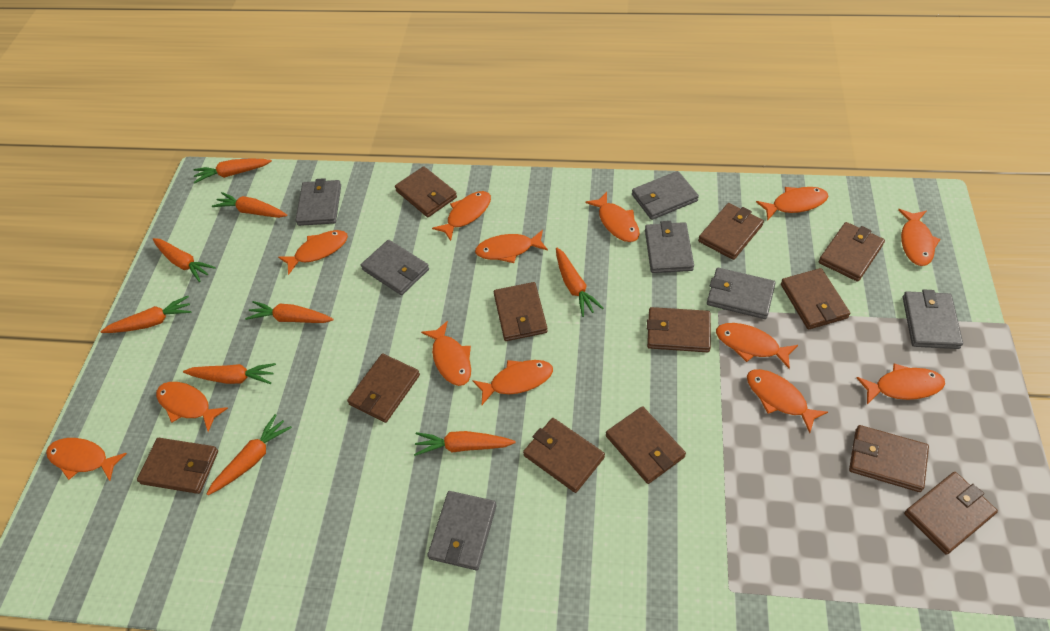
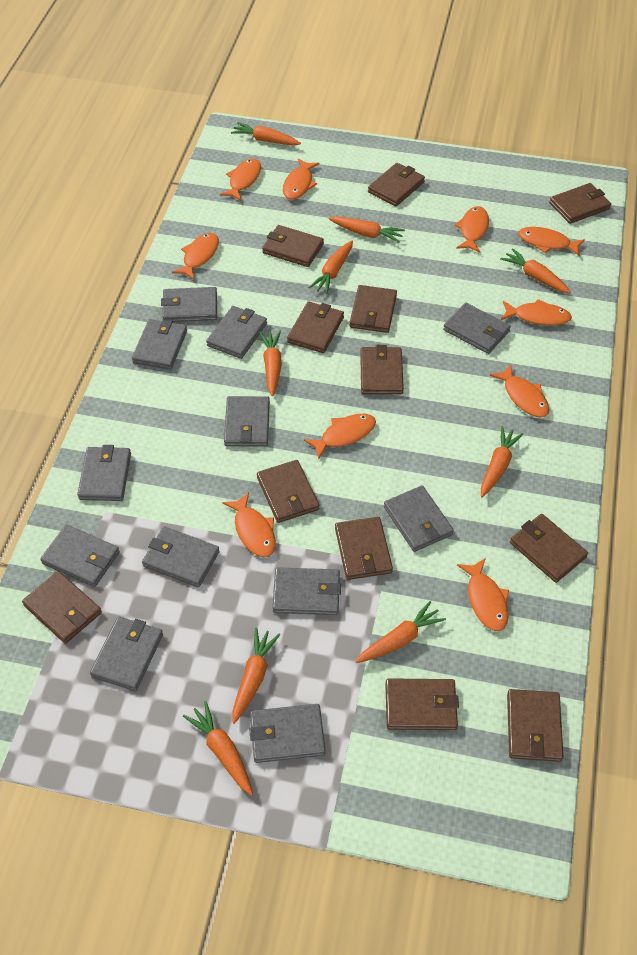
grey wallet: [296,178,341,226] [361,240,429,295] [427,491,497,570] [632,171,699,220] [645,221,694,273] [707,268,776,319] [903,290,963,349] = 7 -> [40,525,120,587] [77,445,131,501] [90,617,163,691] [132,319,187,370] [142,526,220,587] [161,287,217,322] [206,306,267,359] [224,396,270,446] [249,704,325,763] [272,567,341,615] [384,486,454,552] [443,303,511,354] = 12
orange fish: [46,438,127,481] [156,382,228,432] [278,230,348,275] [421,321,471,386] [432,191,491,241] [473,360,553,405] [475,230,548,263] [585,192,640,242] [716,323,798,369] [747,369,828,433] [756,187,828,221] [856,363,945,404] [898,209,940,266] = 13 -> [172,233,219,280] [220,159,261,201] [222,492,276,557] [283,159,320,200] [304,414,376,459] [454,206,489,252] [457,558,509,631] [490,365,549,417] [501,299,572,326] [518,227,585,256] = 10

